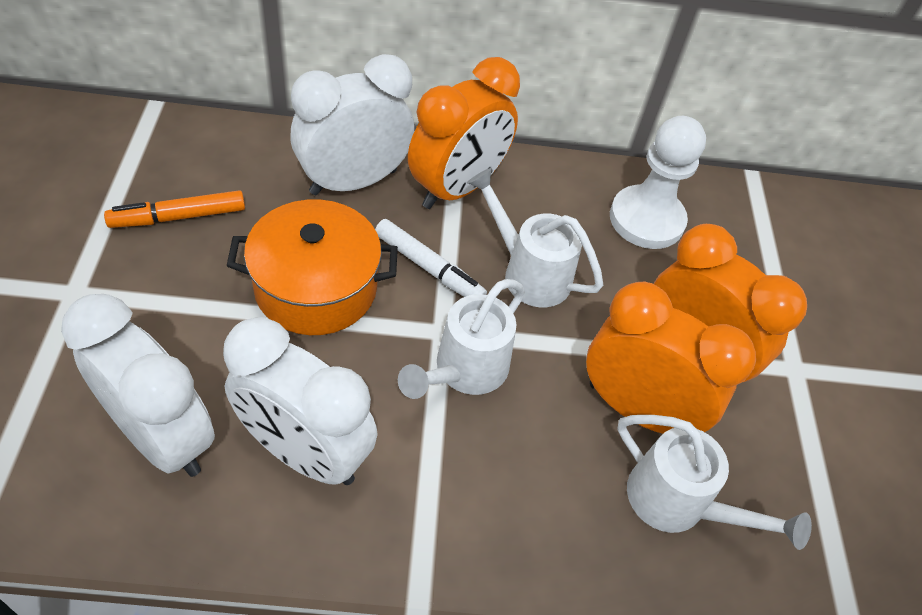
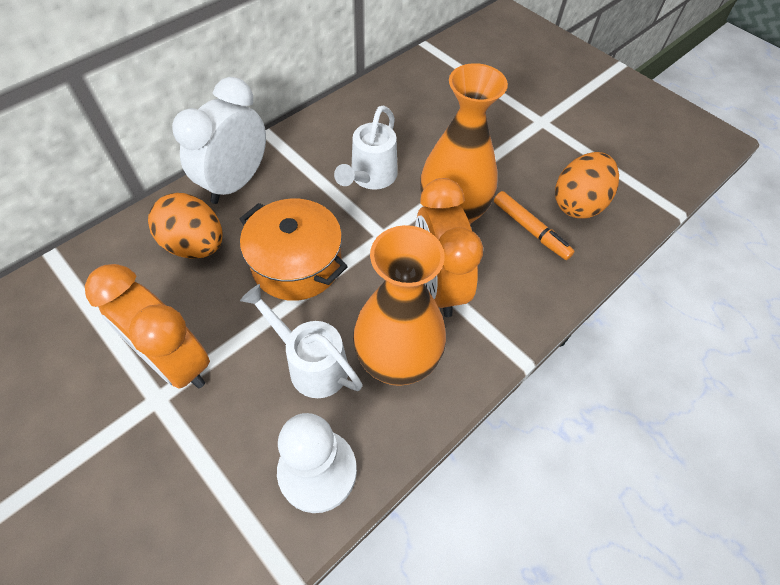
orange clock: [408,57,520,209] [586,282,756,434] [654,224,807,382] = 3 -> [85,264,210,389] [415,178,483,317] = 2
orange egg: none = 0 -> [148,193,223,259] [555,152,619,218] = 2
orange vase: none = 0 -> [353,225,446,386] [420,63,508,224] = 2
white clock: [61,294,215,477] [223,317,378,485] [290,54,414,195] = 3 -> [172,77,266,204] = 1
white marker: [375,219,487,297] = 1 -> none = 0
white watering can: [398,279,525,399] [467,168,603,307] [618,415,812,550] = 3 -> [240,284,363,398] [334,105,398,190] = 2

